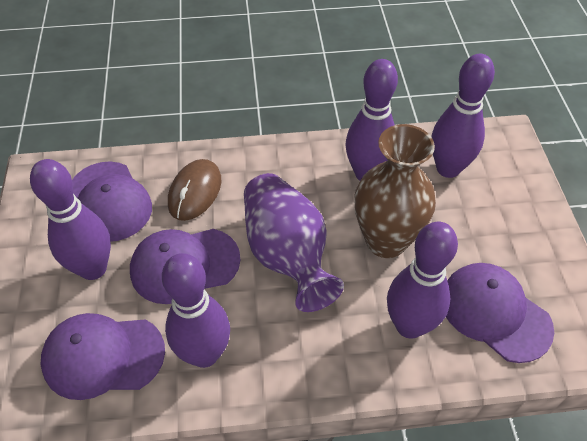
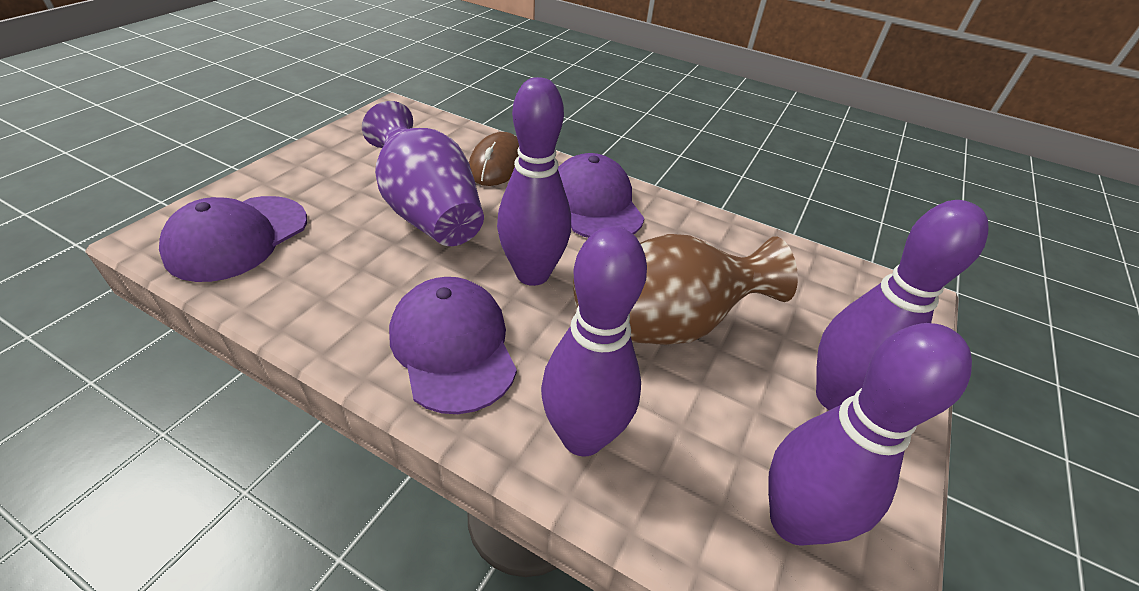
purple bowling pin: [30,159,111,280] [162,253,230,368] [346,59,398,181] [387,222,458,339] [431,54,495,178] = 5 -> [497,77,571,286] [541,226,647,456] [768,323,972,546] [816,200,989,410] = 4
purple cap: [41,313,165,400] [72,162,152,242] [130,229,241,304] [446,263,554,363] = 4 -> [159,196,307,282] [389,277,517,414] [558,153,644,238] = 3

